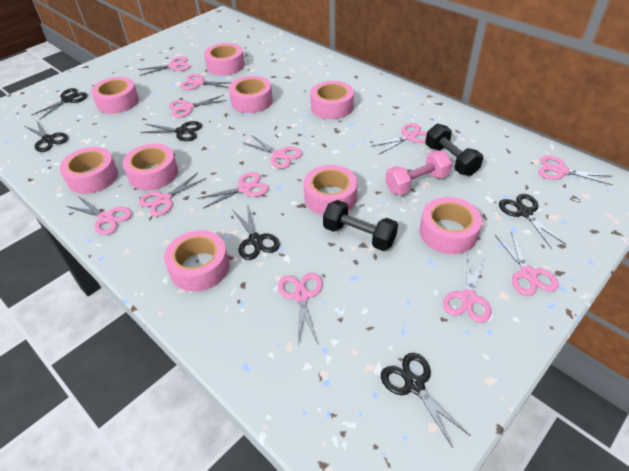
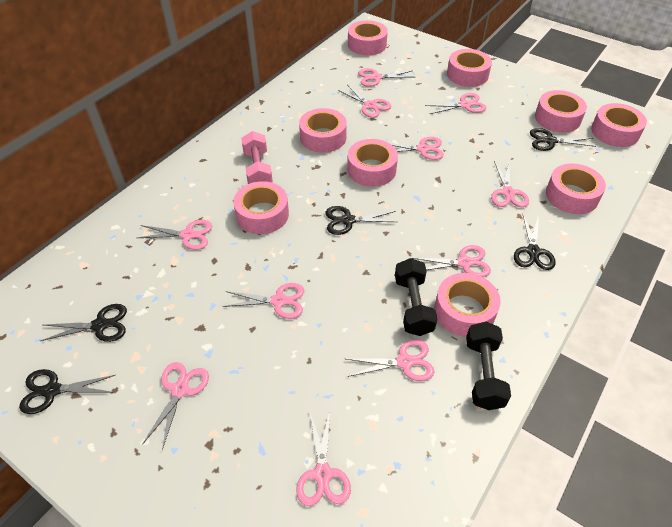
black scissors: [25,120,69,152] [31,88,88,120] [140,121,202,141] [232,204,280,260] [381,353,471,448] [499,194,566,249] = 6 -> [19,369,115,414] [41,304,127,342] [325,206,396,235] [514,215,556,270] [530,128,596,151] = 5
pink scissors: [66,196,132,235] [138,57,190,76] [139,172,207,216] [169,95,227,118] [180,74,232,90] [197,172,268,209] [243,136,302,169] [278,273,323,344] [370,123,427,154] [443,255,491,323] [495,231,559,296] [538,156,612,185] = 12 -> [138,220,212,250] [142,362,209,450] [223,283,304,319] [296,411,351,506] [338,85,391,118] [347,339,434,381] [358,68,412,87] [390,137,444,160] [412,245,491,277] [425,93,486,114] [491,161,529,207] = 11

